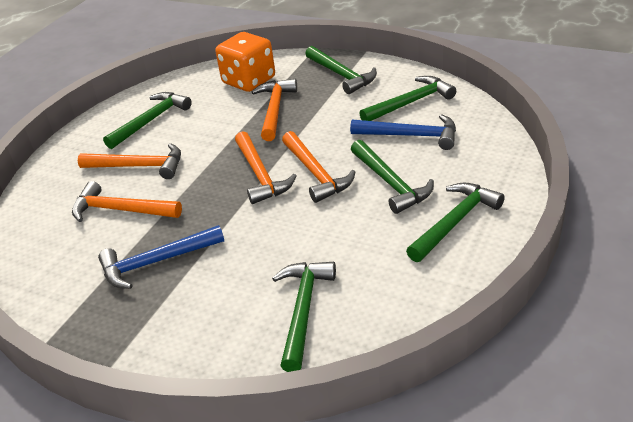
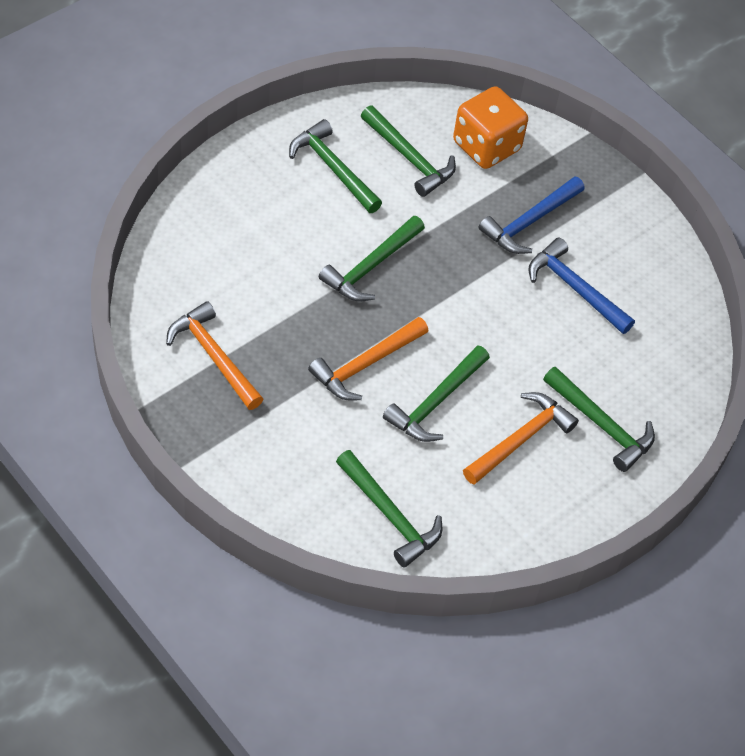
orange hammer: [72,181,182,222] [78,143,181,179] [235,131,297,204] [252,79,297,141] [282,131,355,203] = 5 -> [166,301,263,410] [308,317,428,400] [463,392,579,485] = 3

